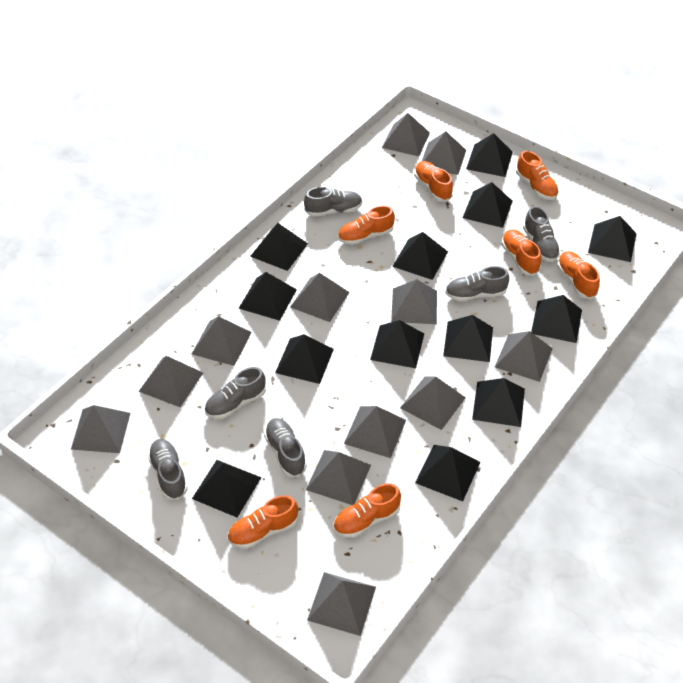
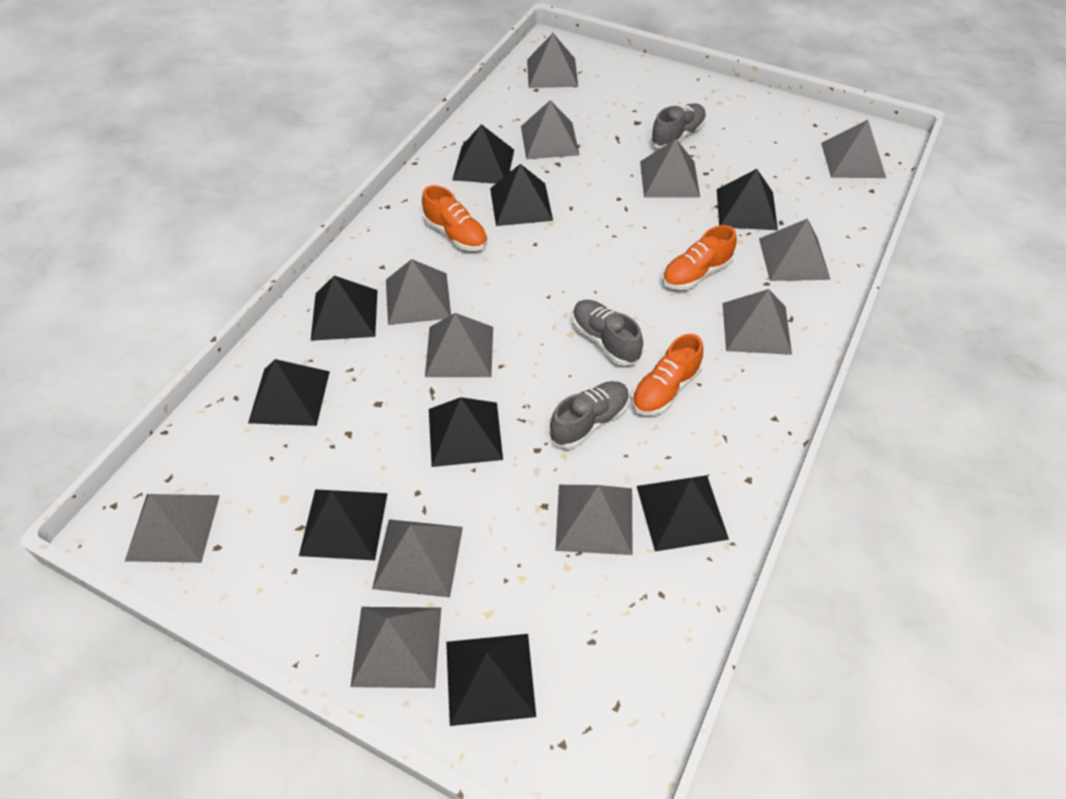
black pyramid: [192,460,261,518] [238,272,297,321] [250,223,308,271] [275,334,334,384] [370,320,424,368] [392,232,448,280] [415,445,480,501] [443,315,493,362] [463,182,513,228] [466,133,513,177] [472,378,525,427] [531,295,582,343] [588,216,637,262] = 13 -> [248,359,330,426] [299,489,388,560] [311,276,378,341] [429,397,503,467] [446,634,536,726] [452,124,514,184] [490,164,553,226] [637,475,729,552] [717,169,778,230] = 9
grey shoe: [148,439,188,500] [204,367,266,419] [264,418,307,477] [304,187,362,217] [445,266,509,301] [523,206,561,262] = 6 -> [549,381,629,449] [572,300,643,366] [650,103,706,148] = 3
orange shoe: [227,495,298,549] [333,483,401,538] [338,205,395,245] [414,161,453,201] [501,229,541,276] [516,151,559,200] [557,251,600,299] = 7 -> [422,185,488,251] [632,334,703,416] [662,225,737,290] = 3

